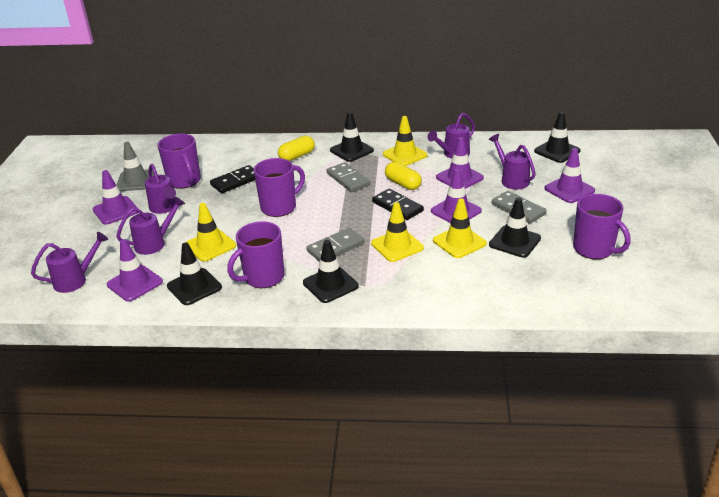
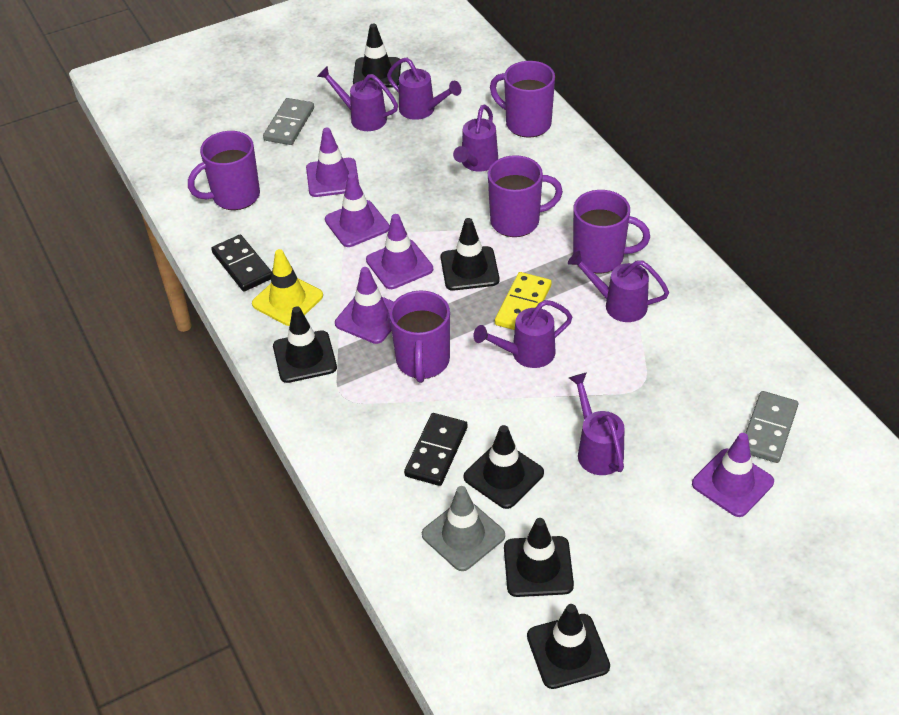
black traffic cone: [167,242,222,305] [303,240,359,303] [330,112,374,162] [489,198,541,258] [534,112,581,163] = 5 -> [273,306,337,383] [353,24,401,88] [441,218,499,291] [464,425,544,509] [504,518,574,597] [527,604,610,689] = 6
grey domino: [307,228,364,262] [327,162,370,192] [492,191,547,223] = 3 -> [263,98,314,145] [746,391,798,463] = 2
purple mug: [158,134,201,189] [227,221,285,288] [254,158,305,217] [573,194,631,259] = 4 -> [188,131,260,210] [389,291,450,383] [488,155,563,237] [490,61,555,138] [573,190,650,273] = 5
purple watering can: [31,232,108,293] [116,196,185,255] [145,164,176,214] [428,113,475,159] [489,134,536,189] = 5 -> [317,66,398,131] [387,57,461,120] [453,105,498,171] [473,300,572,368] [568,251,669,322] [569,372,625,475] = 6
yellow capsule: [278,136,315,161] [385,162,422,190] = 2 -> none = 0
yellow domino: none = 0 -> [495,272,552,330] = 1
yellow traffic cone: [186,203,236,262] [371,202,424,262] [383,116,428,166] [433,198,487,258] = 4 -> [252,249,323,326] = 1

